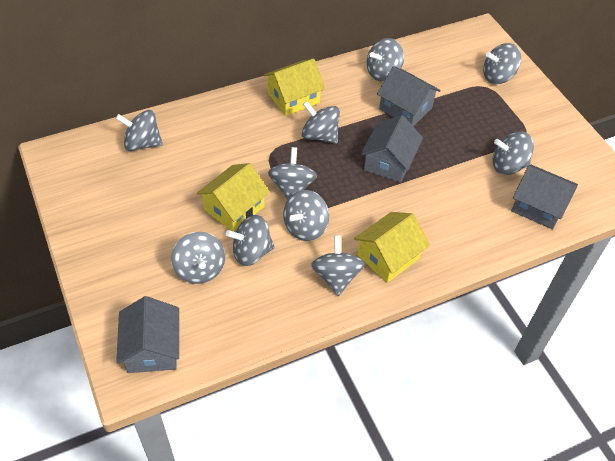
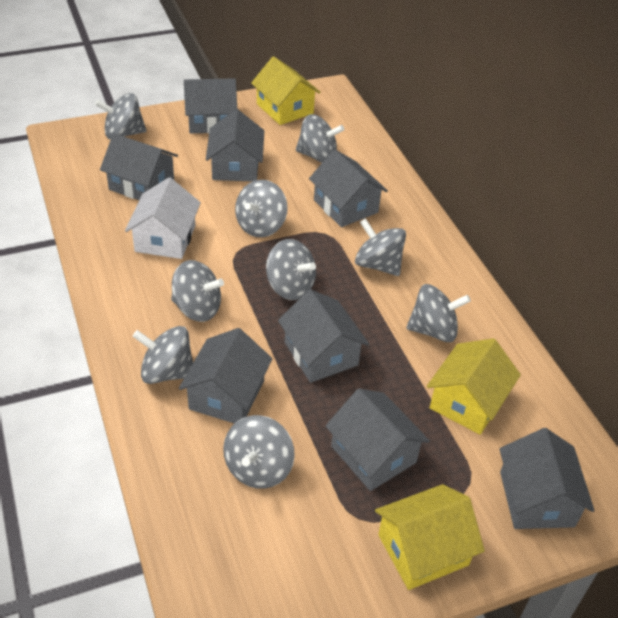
grey house: [116,296,179,373] [360,115,423,183] [377,66,441,126] [511,165,578,229] = 4 -> [100,134,178,200] [179,328,272,424] [184,78,237,134] [206,109,264,182] [278,289,369,383] [309,149,388,227] [326,388,430,491] [500,428,595,529] = 8
grey spinning top: [116,110,163,151] [171,232,225,284] [226,215,275,266] [268,147,317,200] [283,190,329,241] [302,101,340,144] [311,235,365,296] [367,38,404,82] [483,43,521,84] [493,132,534,175] = 10 -> [95,93,147,140] [133,326,193,384] [171,260,224,322] [223,415,295,489] [235,180,288,237] [266,239,316,300] [296,114,344,163] [355,218,406,276] [406,284,471,342] = 9
white house: none = 0 -> [125,177,201,259] = 1

